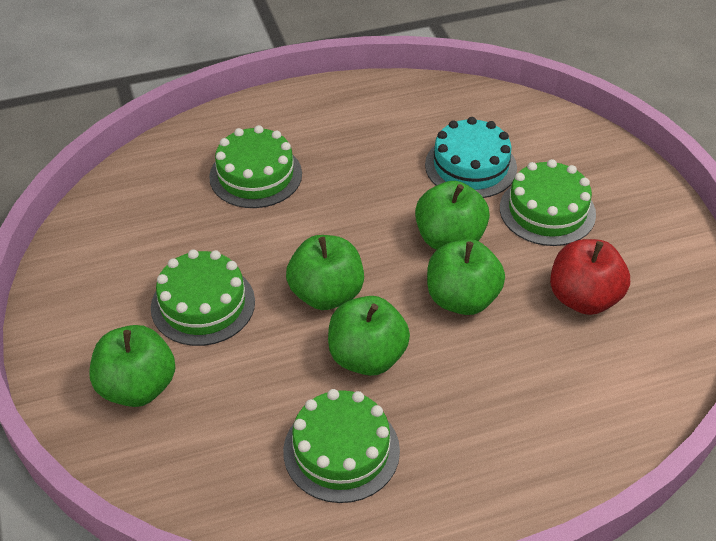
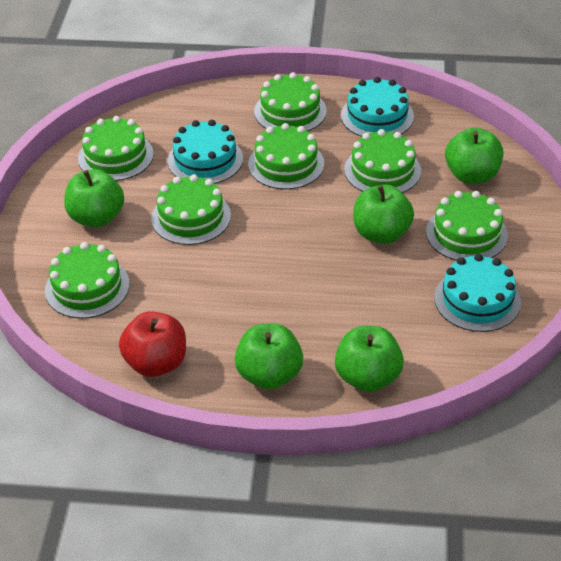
green cake: [151,249,255,346] [209,125,302,208] [283,389,400,503] [500,159,596,246] = 4 -> [45,242,130,319] [78,116,154,181] [151,174,231,245] [248,123,324,189] [254,72,327,131] [344,129,421,193] [426,191,508,261] = 7
turquoise cake: [425,117,517,198] = 1 -> [168,120,243,184] [341,77,414,137] [434,254,521,332] = 3

